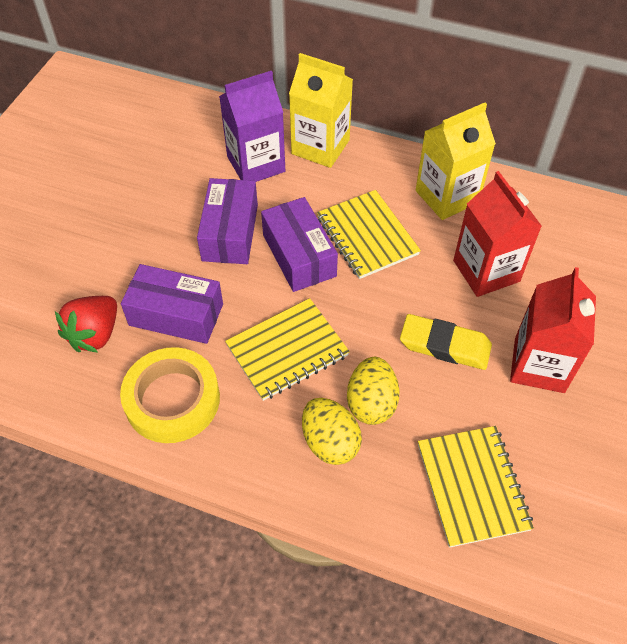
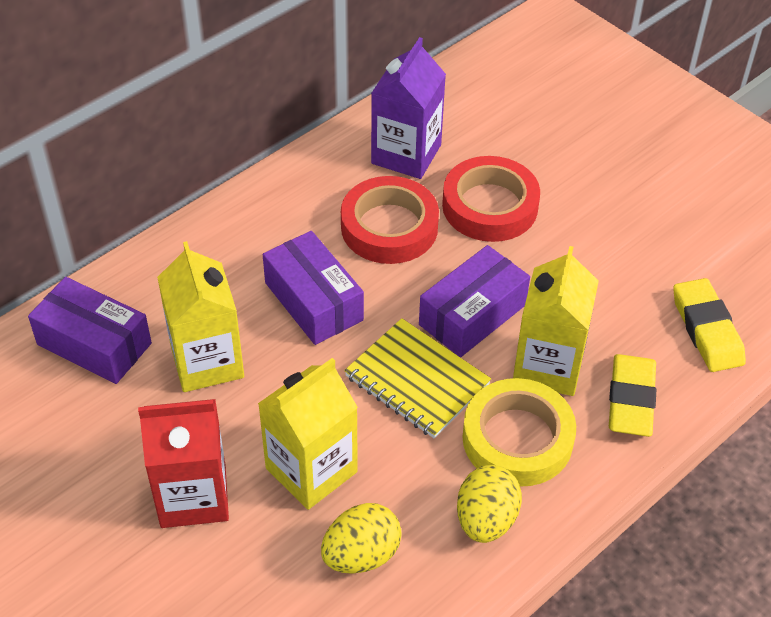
red carton: [453,171,542,297] [510,267,596,393] = 2 -> [138,399,229,528] = 1
red strawberry: [55,296,117,353] = 1 -> none = 0
red tape: none = 0 -> [341,176,439,264] [442,156,540,242] = 2
yellow carton: [289,53,353,168] [416,103,496,220] = 2 -> [157,241,244,392] [258,358,358,510] [513,246,599,396] = 3
yellow eraser: [400,314,492,370] = 1 -> [609,354,656,437] [673,278,746,372] = 2
yellow notebook: [225,298,350,401] [317,190,421,279] [418,426,534,548] = 3 -> [344,318,491,438] = 1

